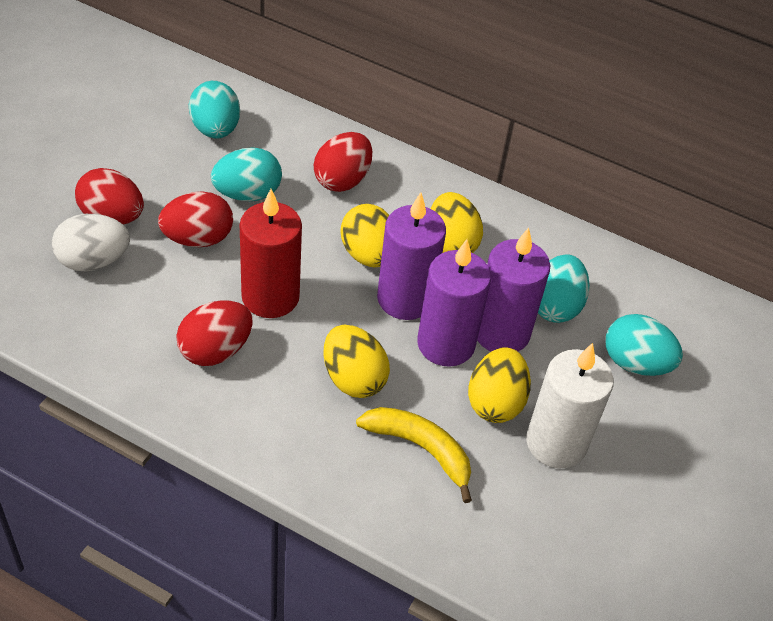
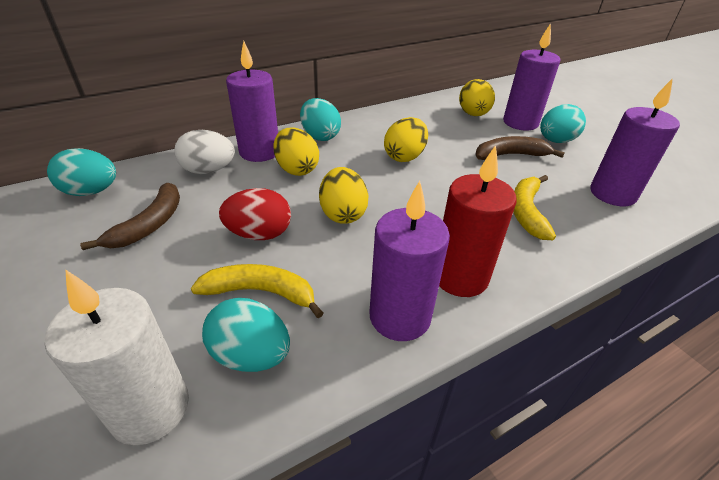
brown banana: none = 0 -> [80,183,180,250] [475,136,565,160] = 2
purple candle: [377,192,446,320] [417,239,491,367] [477,228,550,351] = 3 -> [226,41,278,162] [370,181,450,341] [503,23,561,131] [590,78,680,206] = 4
red egg: [75,168,144,224] [158,191,233,247] [176,300,253,366] [314,132,372,192] = 4 -> [219,188,291,240] = 1
yellow banana: [356,407,472,503] = 1 -> [191,264,324,318] [513,175,556,240] = 2

